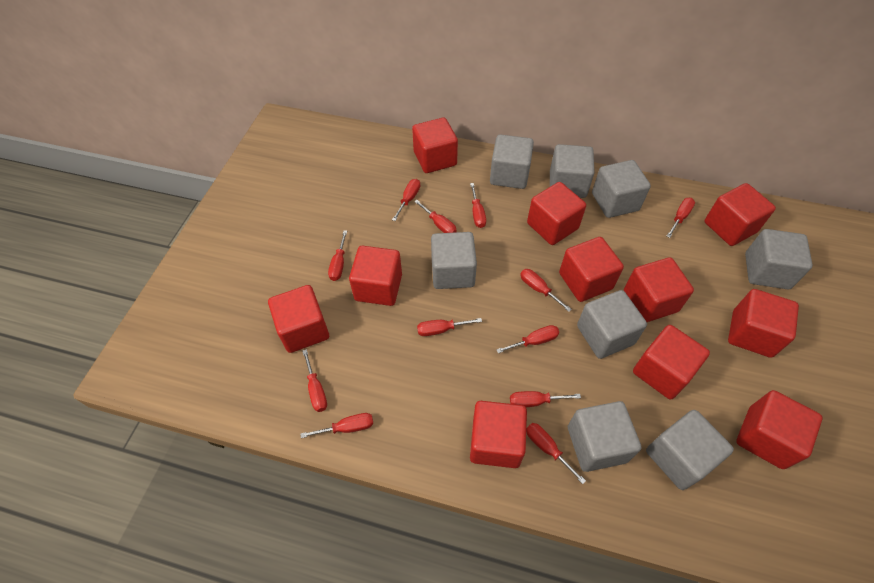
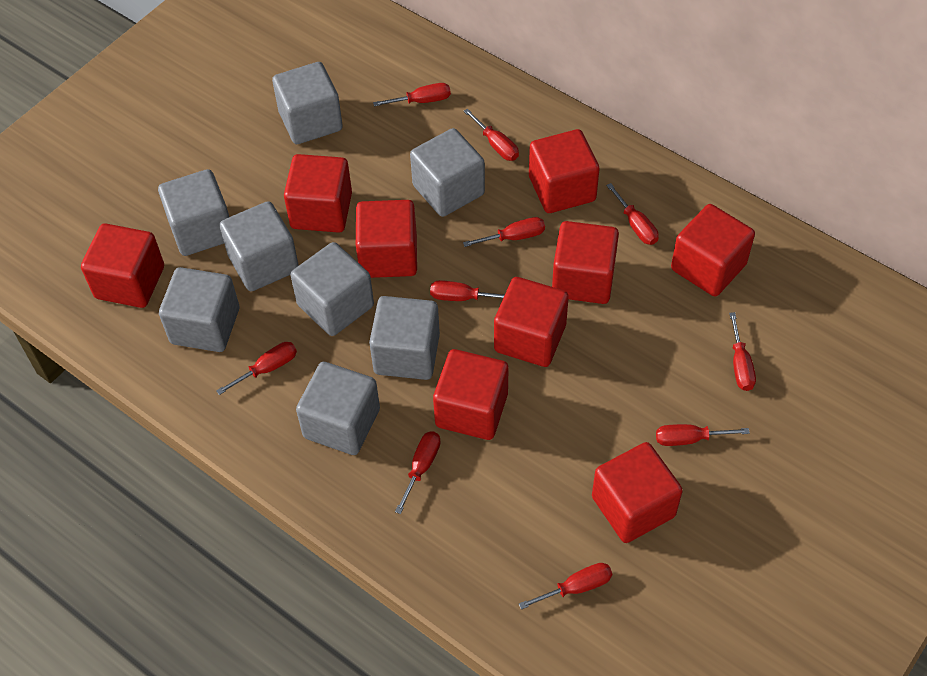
red cube: [268,285,329,353] [349,246,402,306] [412,117,458,173] [470,401,527,468] [527,182,586,245] [559,237,624,302] [624,257,694,322] [633,325,710,400] [705,183,776,246] [728,289,799,358] [736,390,822,469] = 11 -> [81,224,164,308] [284,154,352,233] [356,200,417,278] [433,349,509,440] [494,277,569,367] [529,129,600,213] [552,221,619,304] [592,442,683,543] [671,204,755,296] = 9
red screwdriver: [300,413,373,438] [302,349,327,412] [328,230,347,281] [392,179,420,221] [414,200,457,233] [417,318,482,336] [470,183,486,228] [497,325,559,353] [510,391,581,407] [520,269,572,312] [526,423,586,484] [667,198,695,238] = 12 -> [216,342,297,395] [373,83,451,106] [395,431,441,514] [430,280,504,301] [463,217,545,247] [464,108,519,161] [519,563,612,610] [606,183,659,245] [656,424,750,446] [729,312,756,391] = 10

